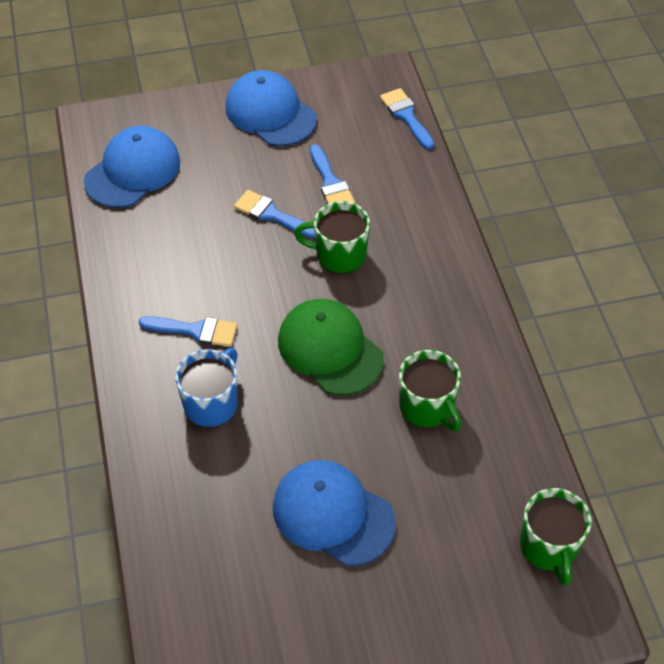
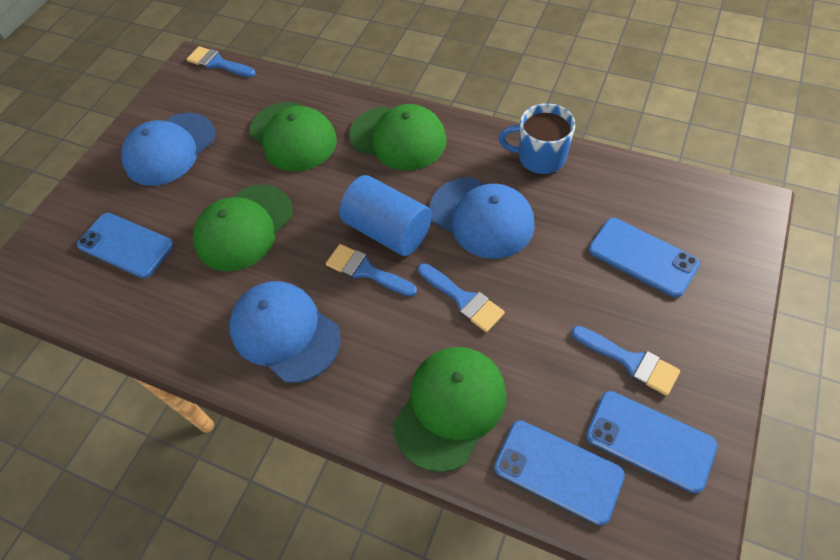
blue cylinder: none = 0 -> [339,175,432,256] = 1
blue phone: none = 0 -> [77,213,174,278] [494,420,625,525] [586,391,717,493] [589,218,700,297] = 4
green cap: [278,299,384,395] = 1 -> [193,185,293,271] [249,102,337,172] [349,104,447,170] [393,347,507,472] = 4
green mug: [294,201,370,274] [399,350,462,431] [520,488,592,586] = 3 -> none = 0

